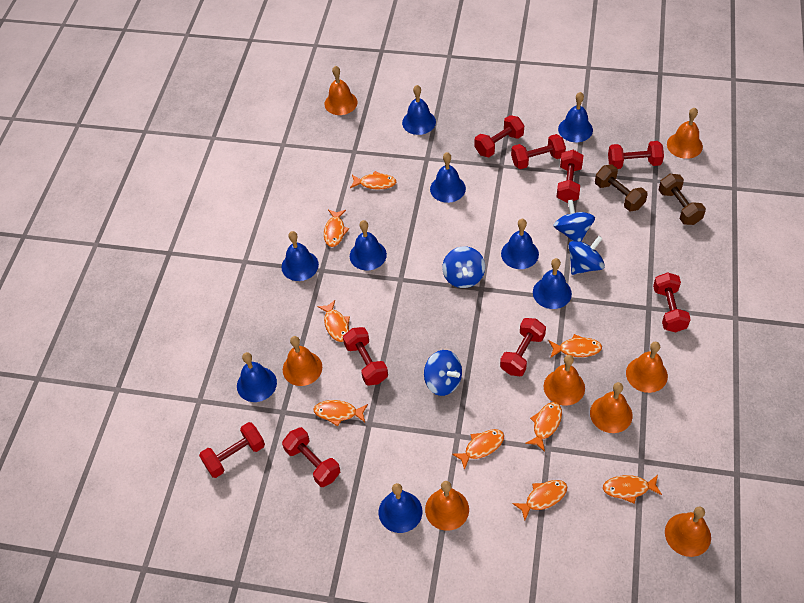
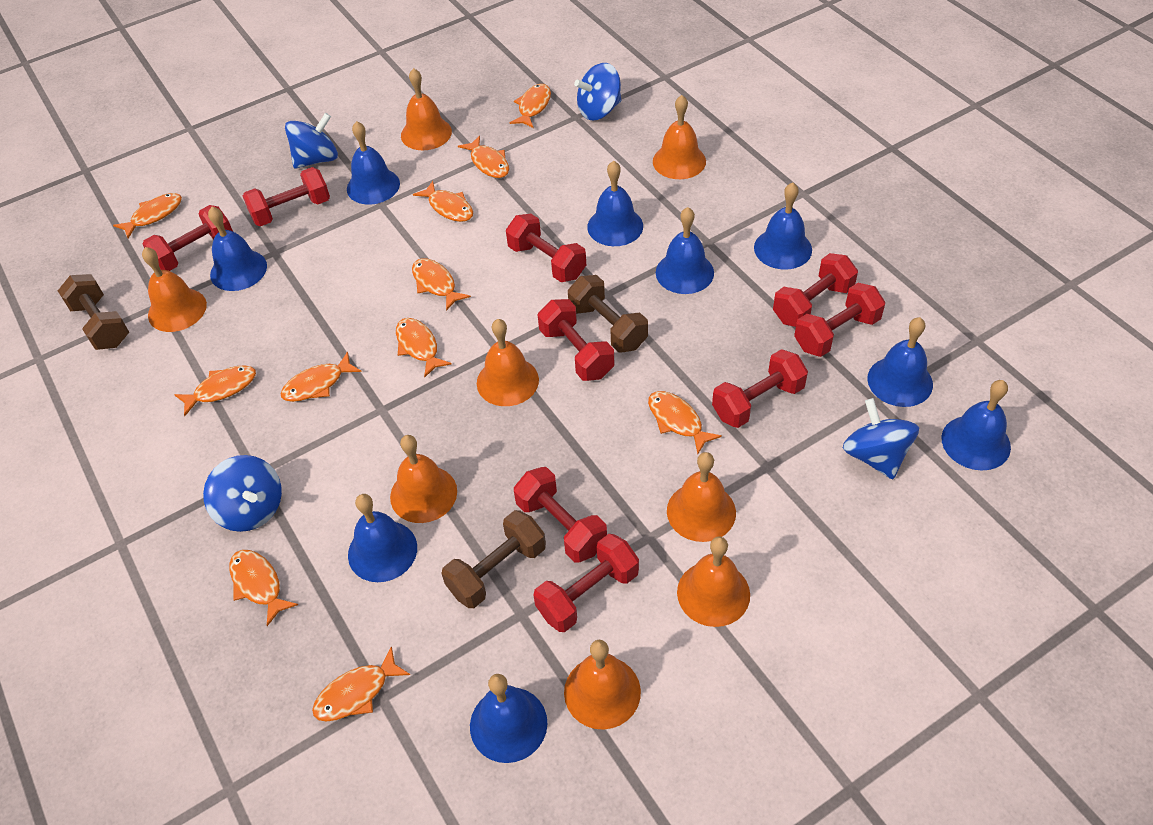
brown dumbbell: [595,164,648,211] [659,174,706,225] = 2 -> [58,274,129,350] [441,510,546,608] [568,275,648,353] = 3
orange fish: [314,400,368,426] [317,300,350,342] [324,210,349,247] [350,171,396,190] [452,429,504,470] [512,480,567,521] [525,402,562,452] [549,334,602,358] [603,475,662,504] = 9 -> [113,193,182,238] [174,365,256,416] [229,550,298,626] [281,352,362,402] [312,646,410,722] [396,318,452,378] [412,258,471,311] [413,181,473,222] [458,136,509,178] [510,84,551,128] [648,391,722,454] = 11

